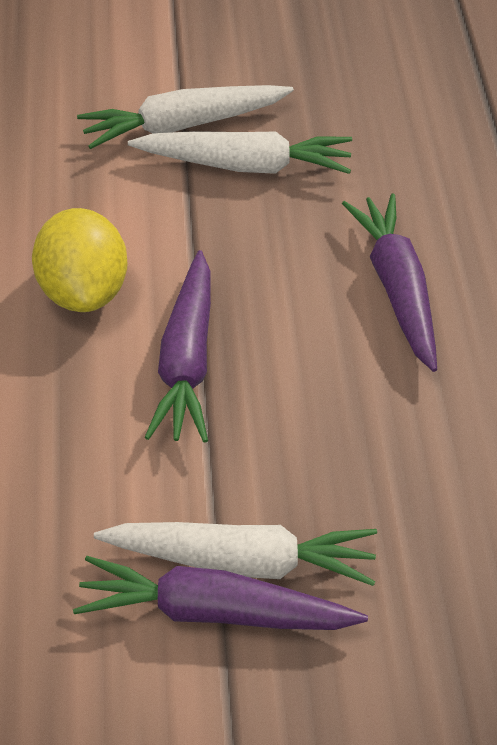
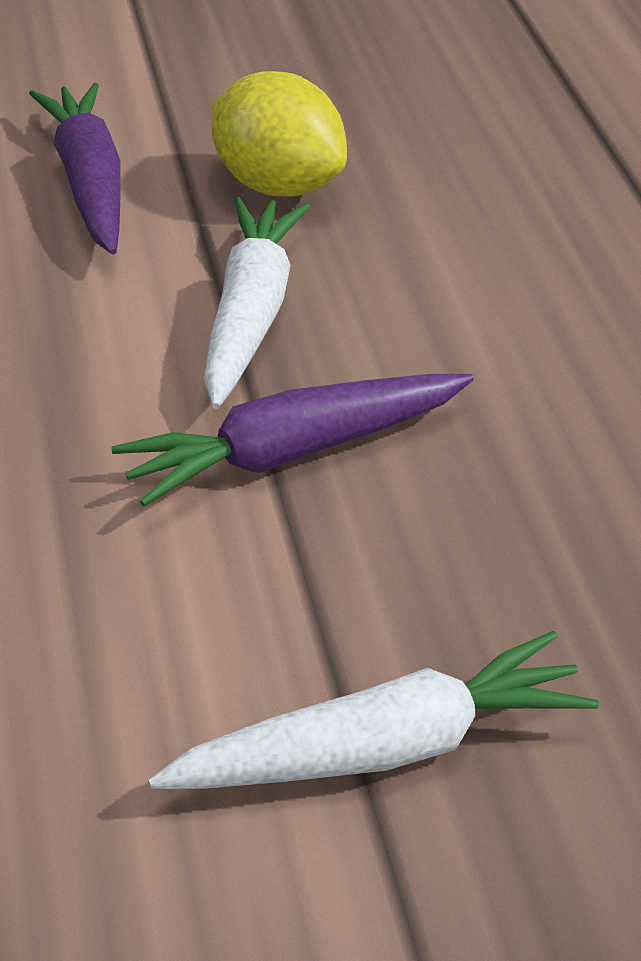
purple carrot: [73,556,368,630] [144,250,211,443] [342,193,437,372] = 3 -> [29,83,120,255] [111,374,474,506] = 2
white carrot: [77,85,294,149] [94,522,377,586] [128,131,352,174] = 3 -> [148,631,599,789] [204,197,310,409] = 2

